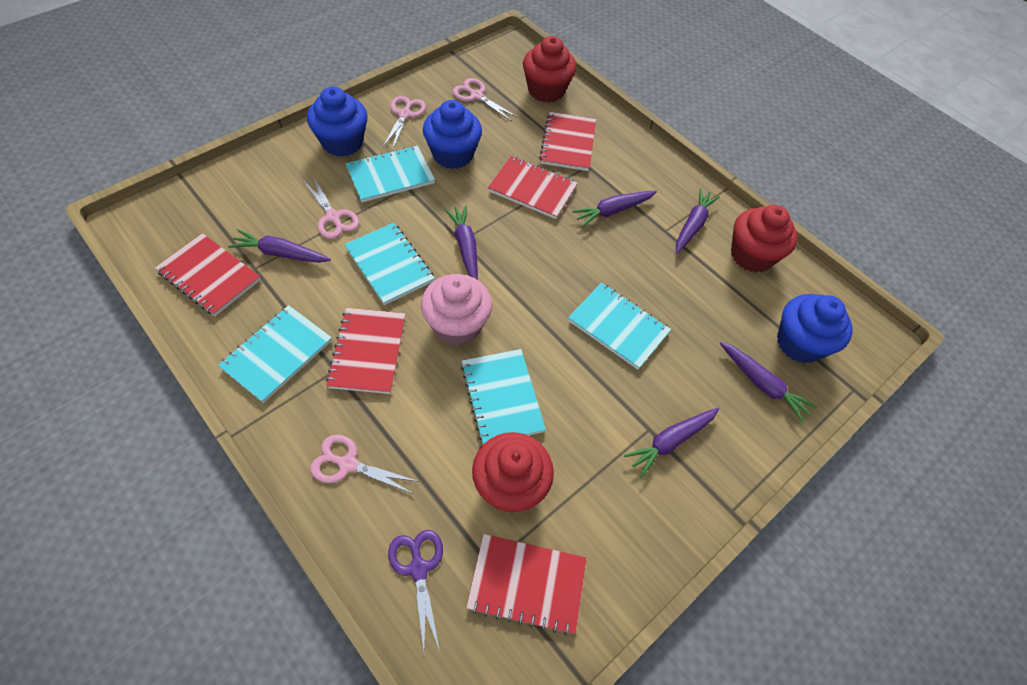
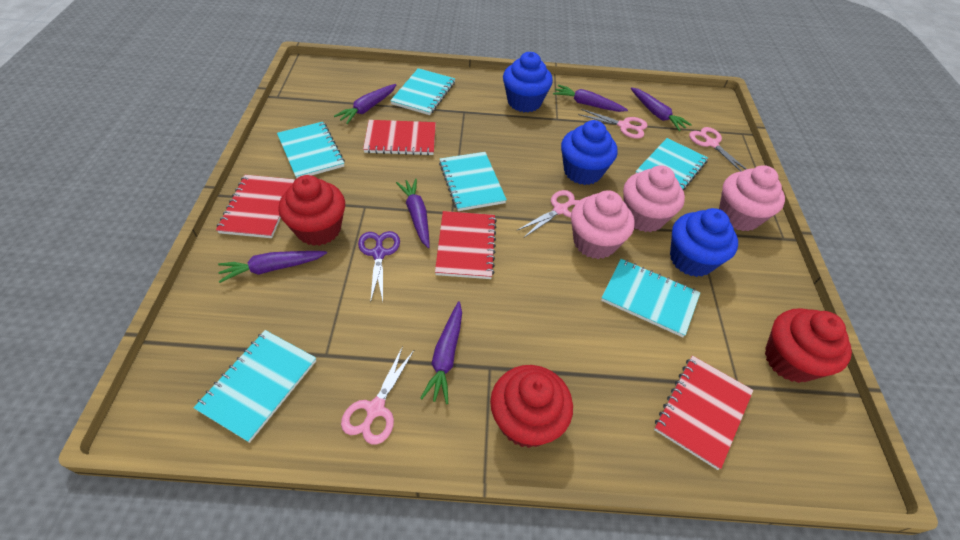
pink cupcake: [421,274,492,346] = 1 -> [571,190,635,259] [623,165,685,232] [719,165,785,231] = 3
red notebook: [155,233,261,316] [326,308,406,394] [466,534,587,636] [488,156,578,219] [539,112,596,171] = 5 -> [216,175,295,238] [363,120,436,155] [435,211,497,279] [654,355,753,470] = 4
turquoise notebook: [218,305,332,403] [344,223,435,305] [346,146,435,202] [461,349,546,444] [568,283,671,370] = 5 -> [193,330,316,443] [277,122,345,179] [390,68,455,115] [439,152,507,211] [601,259,700,337] [635,138,708,190] = 6

